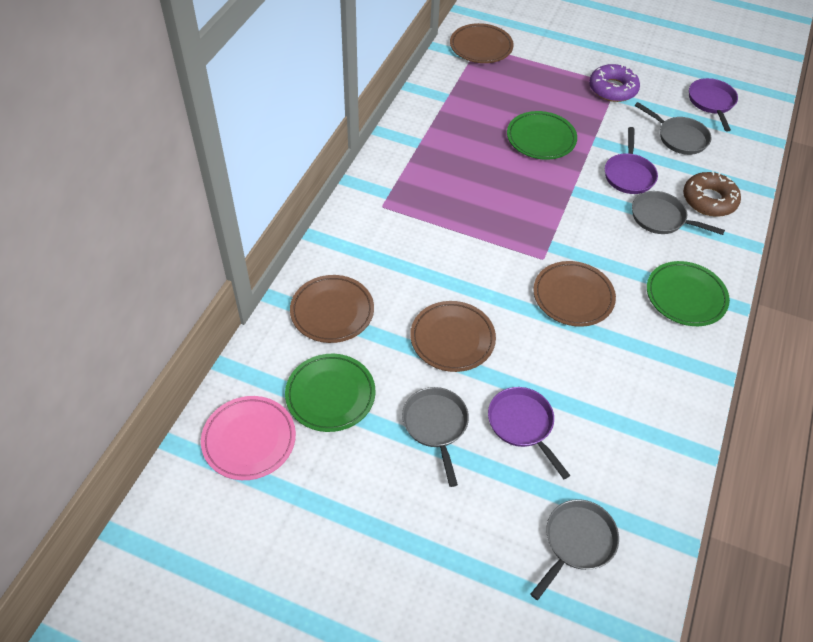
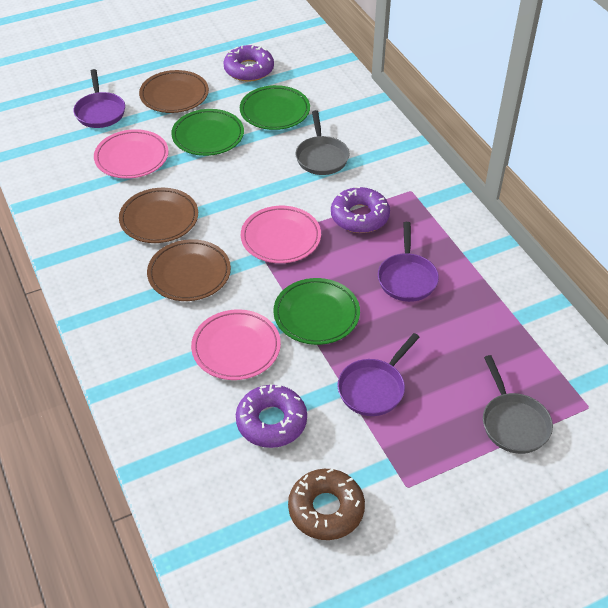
brown plate: [290,275,374,343] [410,301,496,372] [450,23,514,63] [533,261,616,327] = 4 -> [119,188,198,243] [139,70,209,113] [147,239,231,301] = 3
grey pan: [402,387,469,487] [530,499,619,600] [632,191,725,235] [635,102,712,155] = 4 -> [296,110,350,175] [483,355,553,454] = 2
pink plate: [201,396,296,480] = 1 -> [94,129,169,179] [191,309,281,380] [241,206,321,263] = 3
purple donut: [589,64,640,102] = 1 -> [223,45,274,82] [236,384,307,448] [331,186,390,233] = 3

